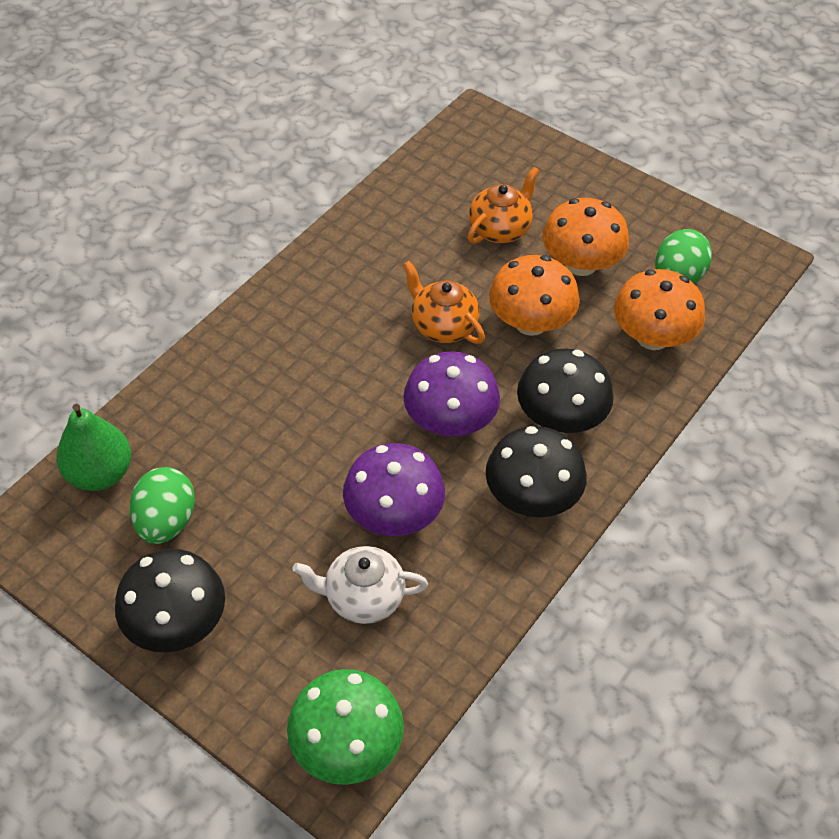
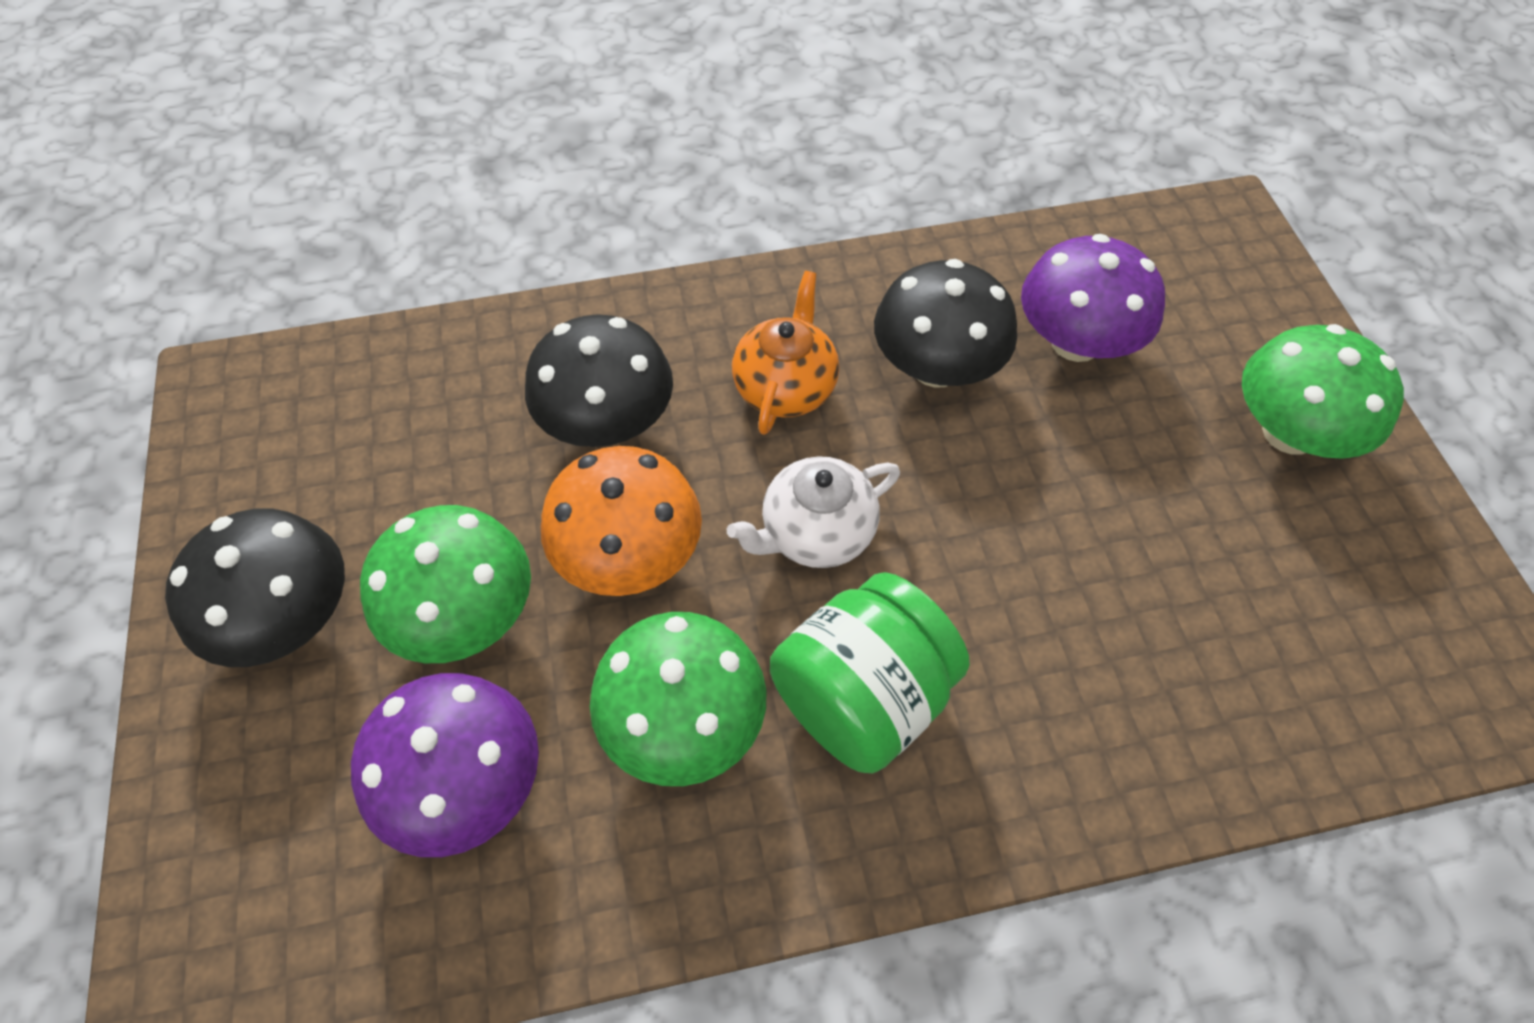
green egg: [129,467,195,544] [655,229,712,284] = 2 -> none = 0
green jar: none = 0 -> [770,572,970,773] = 1
green mushroom: [287,669,404,785] = 1 -> [360,505,531,663] [590,612,766,786] [1242,324,1404,459] = 3
green pear: [56,404,131,491] = 1 -> none = 0
orange mushroom: [489,255,580,336] [542,198,629,276] [614,269,705,350] = 3 -> [541,446,702,596] = 1
orange teapot: [403,261,485,344] [468,167,540,244] = 2 -> [732,271,839,435] = 1

